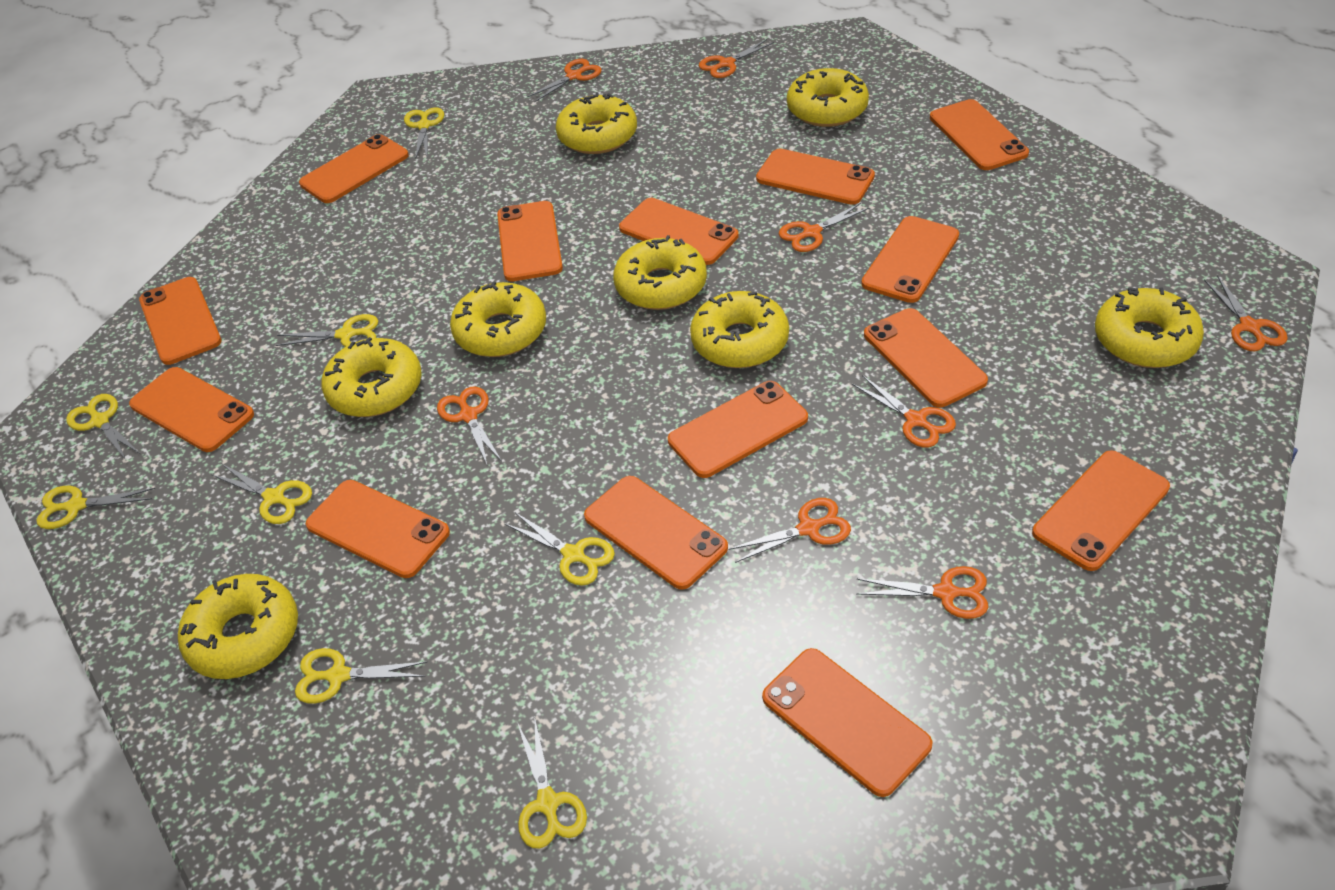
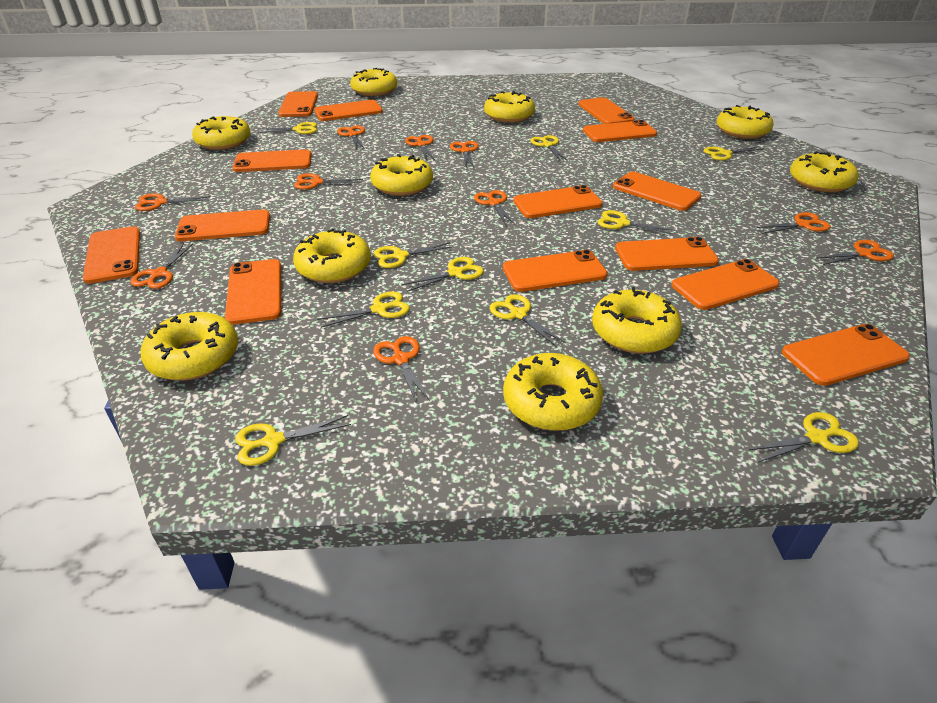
orange scissors: [437,386,502,466] [527,59,602,103] [699,39,774,78] [728,498,851,563] [778,203,869,252] [852,375,956,447] [856,566,988,619] [1204,276,1288,351] = 8 -> [130,243,193,289] [135,193,211,211] [294,173,363,190] [337,125,365,149] [373,336,430,402] [405,135,435,160] [450,141,479,167] [474,190,515,225] [756,212,831,234] [816,240,894,265] = 10
yellow donut: [178,574,298,679] [321,337,422,417] [450,282,546,357] [556,92,637,154] [613,235,707,310] [690,291,789,368] [787,68,869,127] [1095,287,1204,368] = 8 -> [141,312,238,381] [192,116,251,150] [293,229,371,283] [350,68,397,96] [370,154,433,196] [484,91,535,123] [503,353,603,431] [592,287,682,354] [716,105,774,139] [790,151,859,192] = 10
yellow scissors: [36,486,155,529] [66,394,140,460] [212,463,312,524] [275,314,378,347] [295,648,427,704] [404,107,444,159] [505,512,615,586] [517,716,587,848] = 8 -> [235,415,351,466] [258,122,317,134] [317,292,410,328] [374,242,454,268] [402,257,484,292] [489,294,566,347] [531,135,568,161] [597,210,675,235] [703,146,763,161] [749,412,859,462] = 10

